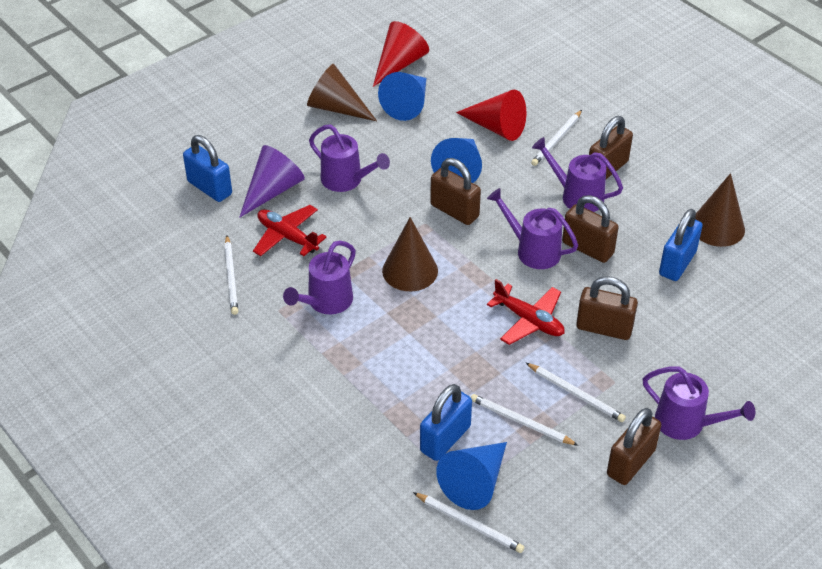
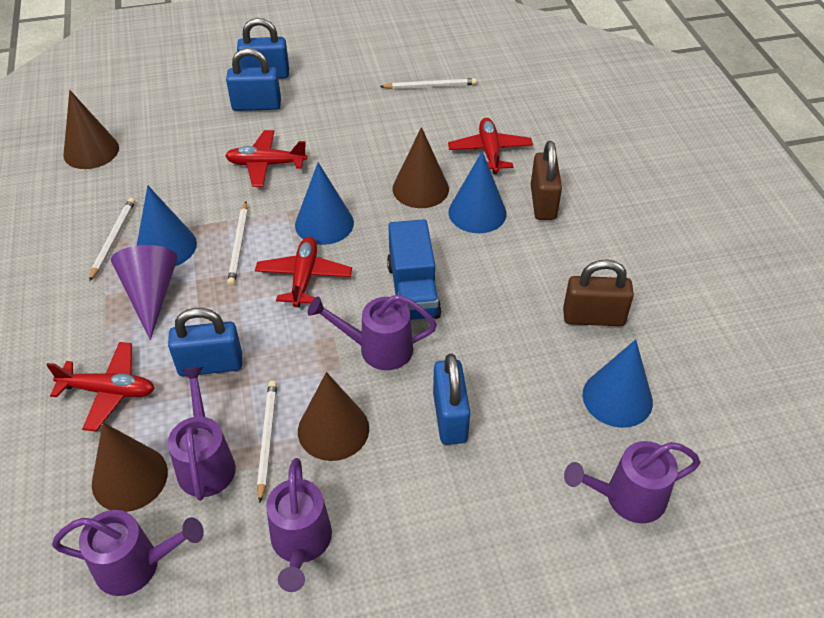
blue cone: [378,72,426,121] [431,138,482,183] [436,442,507,510] = 3 -> [137,185,197,266] [295,162,354,245] [448,151,507,233] [583,339,653,428] = 4
blue padlock: [183,135,232,202] [420,384,472,461] [659,209,703,281] = 3 -> [168,308,242,376] [226,48,281,111] [237,18,289,79] [433,354,470,445] = 4
blue truck: none = 0 -> [387,219,441,320] = 1
brown cone: [307,64,377,121] [382,217,438,291] [695,173,745,247] = 3 -> [63,90,119,169] [92,422,168,512] [298,372,369,461] [393,127,449,208] = 4
brown padlock: [430,158,481,225] [562,195,619,263] [576,276,638,340] [589,116,633,179] [607,408,661,485] = 5 -> [531,141,562,220] [563,259,634,326] = 2
red cone: [373,21,429,87] [456,90,526,141] = 2 -> none = 0
red plane: [253,205,327,256] [487,279,564,345] = 2 -> [47,342,155,431] [225,130,307,187] [255,237,352,307] [448,118,533,174] = 4
white pencil: [224,235,238,315] [413,492,524,553] [471,394,579,446] [526,363,626,422] [531,110,582,166] = 5 -> [89,198,135,282] [227,202,248,286] [257,381,277,503] [380,78,477,89] = 4

